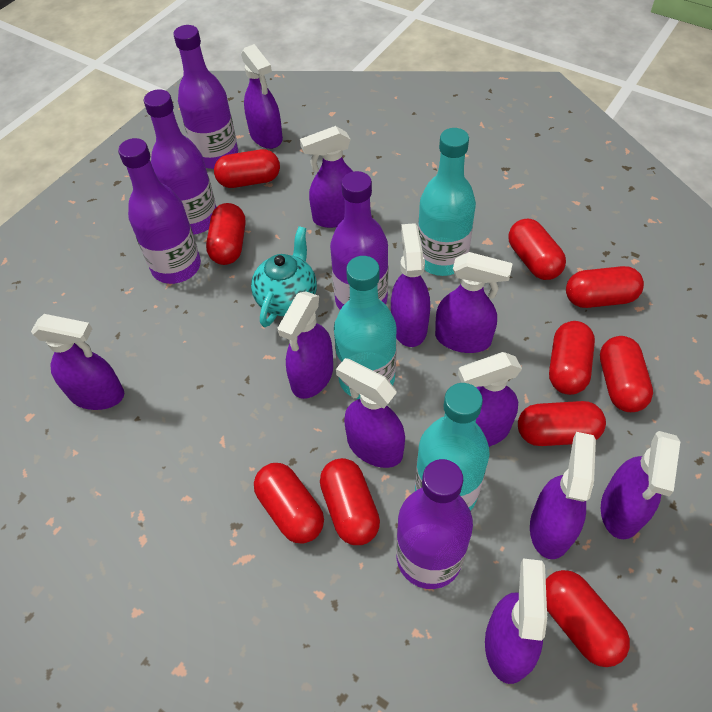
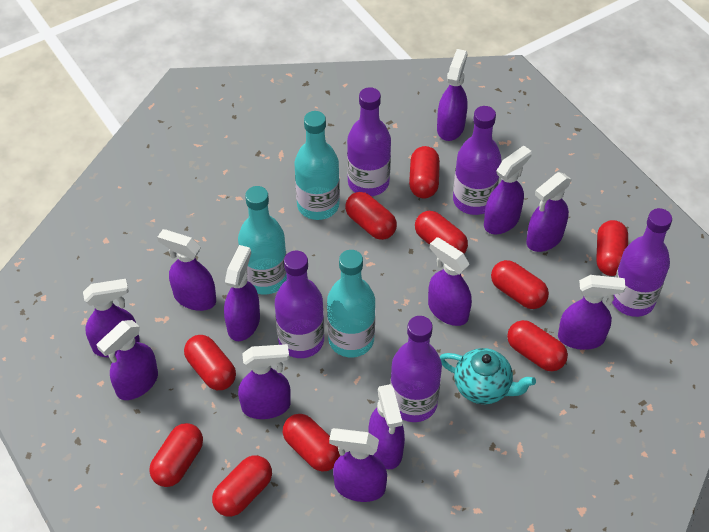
purple spray bottle: [31,314,124,410] [241,44,283,149] [277,291,333,399] [300,126,354,228] [336,358,405,468] [391,223,430,347] [435,252,513,353] [458,352,522,447] [485,559,547,684] [530,432,596,559] [601,431,680,539] = 11 -> [83,279,139,357] [97,320,158,400] [157,229,216,311] [224,245,260,341] [238,344,291,419] [329,428,387,502] [369,384,405,469] [428,237,472,326] [437,49,468,141] [484,146,532,234] [526,172,572,252] [558,275,626,350] = 12

